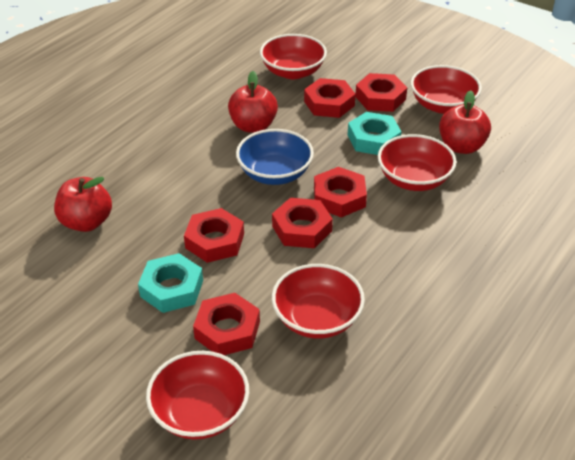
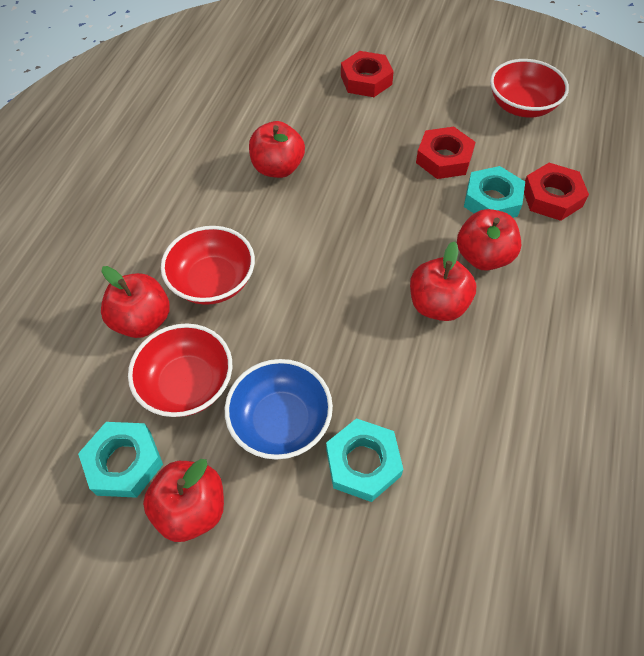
red apple: [54,177,112,232] [228,71,278,133] [439,90,491,154] = 3 -> [101,266,170,338] [143,459,224,542] [249,121,305,178] [410,242,476,321] [457,209,521,271] = 5
red bowl: [146,351,249,440] [260,34,327,79] [272,264,365,339] [378,134,456,191] [411,65,482,114] = 5 -> [128,323,232,417] [161,226,255,305] [490,59,569,117] = 3
red nut: [184,208,244,263] [193,293,260,355] [272,198,333,248] [304,78,356,118] [314,167,367,217] [355,73,407,112] = 6 -> [341,51,394,97] [416,127,476,179] [524,163,589,221] = 3
turquoise nut: [138,253,203,313] [348,112,402,155] = 2 -> [78,422,163,498] [326,418,403,502] [464,166,525,218] = 3

